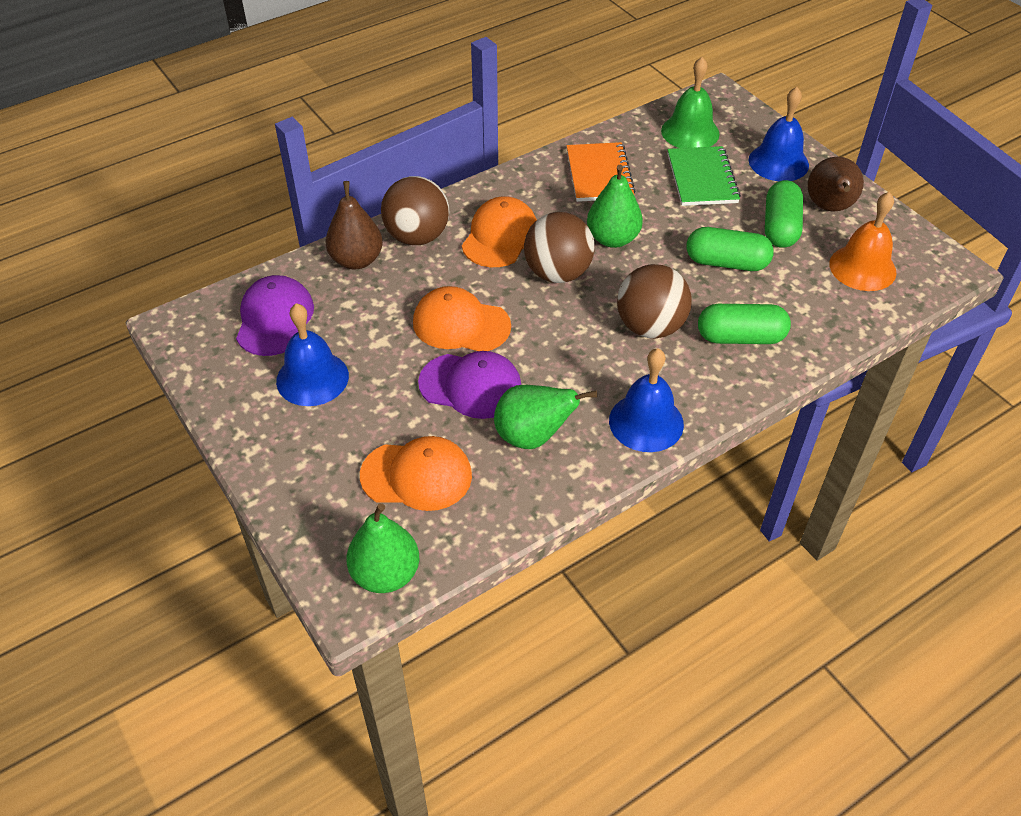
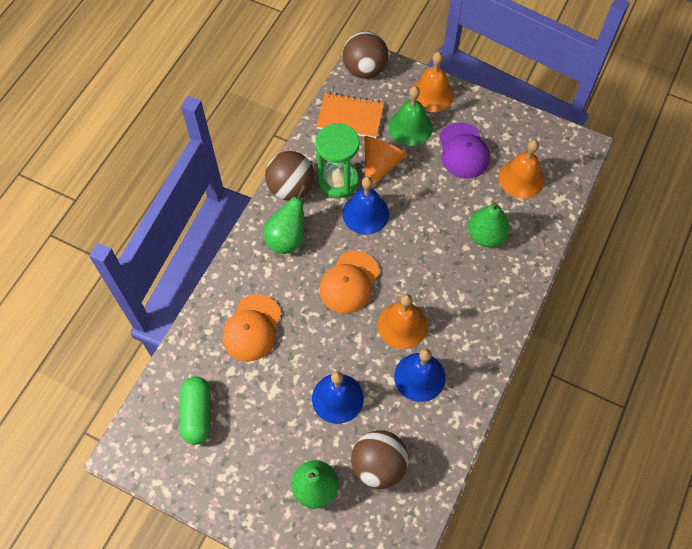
brown pear: [325,181,383,269] [807,157,864,212] = 2 -> none = 0
green capsule: [687,227,774,271] [698,304,791,344] [765,180,803,248] = 3 -> [180,376,211,445] = 1
green hourglass: none = 0 -> [316,123,360,198] = 1
green notebook: [668,146,741,206] = 1 -> none = 0
orange bell: [829,192,897,291] = 1 -> [378,294,427,349] [412,52,454,112] [499,140,545,199] = 3
orange cap: [360,436,472,511] [413,286,511,351] [462,196,537,267] = 3 -> [222,294,282,362] [319,251,380,314] = 2
orange cone: none = 0 -> [364,136,408,188] = 1
purple cap: [236,275,314,356] [418,351,521,419] = 2 -> [439,122,490,179] = 1

